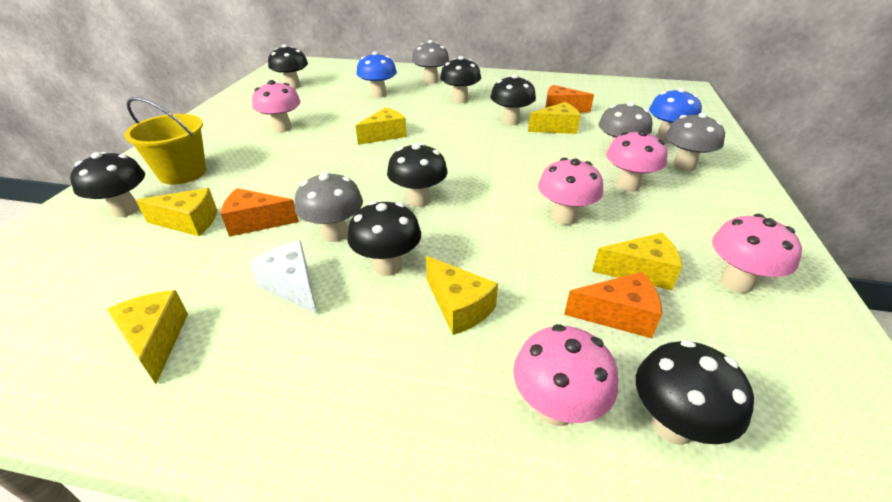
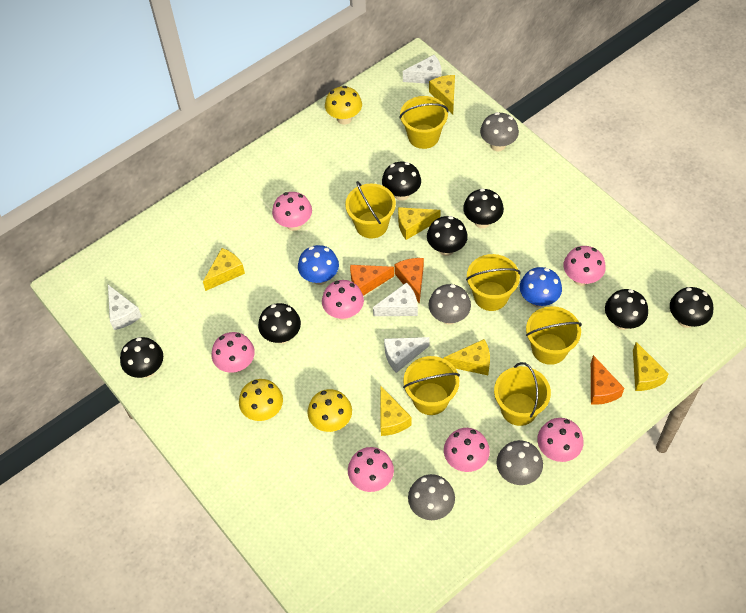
pink mushroom: [252,80,301,132] [513,324,618,426] [538,158,603,225] [606,130,668,192] [712,214,802,293] = 5 -> [211,332,255,373] [272,192,312,231] [322,280,364,320] [348,447,394,492] [444,428,490,472] [537,418,584,462] [564,246,606,286] = 7
white cheese: [249,240,317,314] = 1 -> [108,285,142,330] [373,282,418,316] [384,337,430,373] [403,55,441,84] = 4
yellow bucket: [124,97,206,185] = 1 -> [345,181,396,239] [399,96,448,149] [403,356,460,415] [466,254,521,311] [494,362,551,426] [526,306,582,365] = 6
yellow mushroom: none = 0 -> [239,379,283,421] [307,389,352,432] [325,86,362,125] = 3

